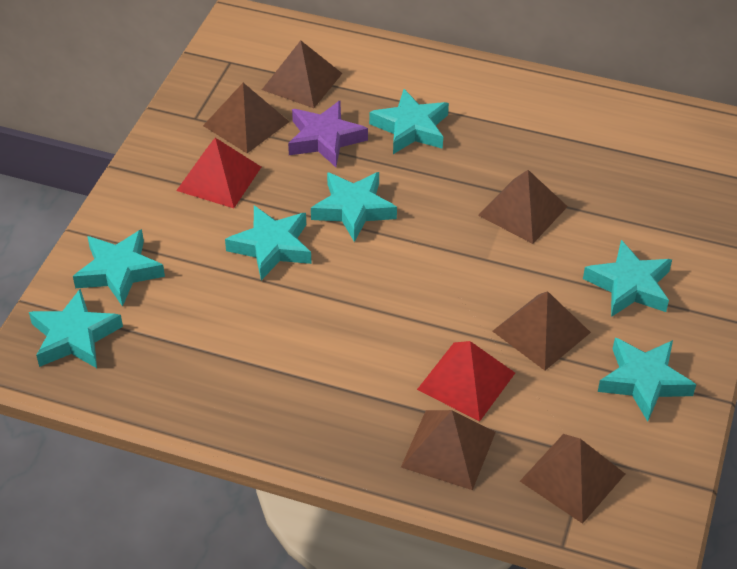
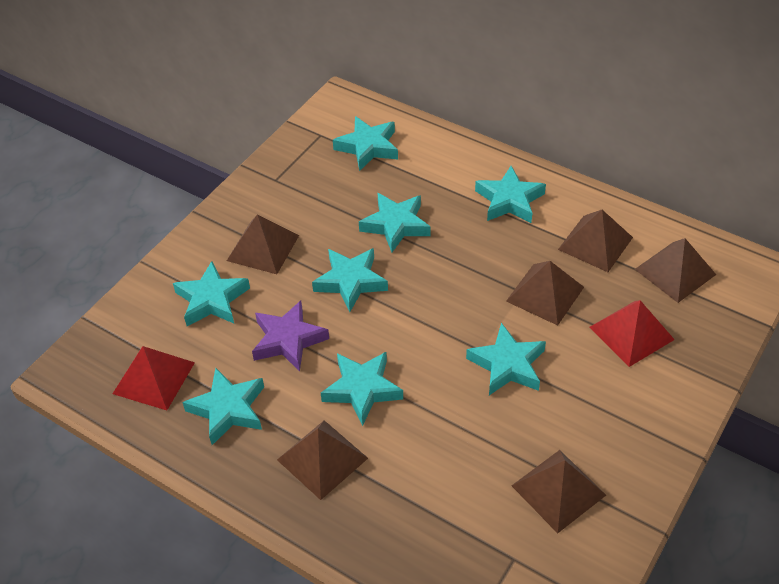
turquoise star: [29,289,123,368] [73,229,165,307] [225,206,312,280] [311,172,397,242] [369,89,449,154] [583,240,672,317] [598,338,696,422] = 7 -> [173,261,250,326] [182,368,264,445] [312,248,388,312] [321,352,403,426] [333,116,398,171] [359,193,431,253] [466,323,546,395] [475,166,546,223] = 8

